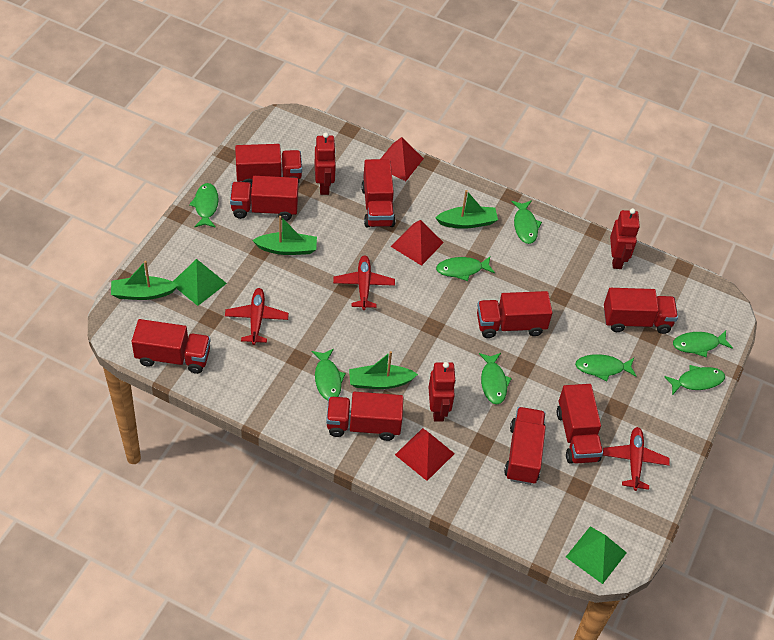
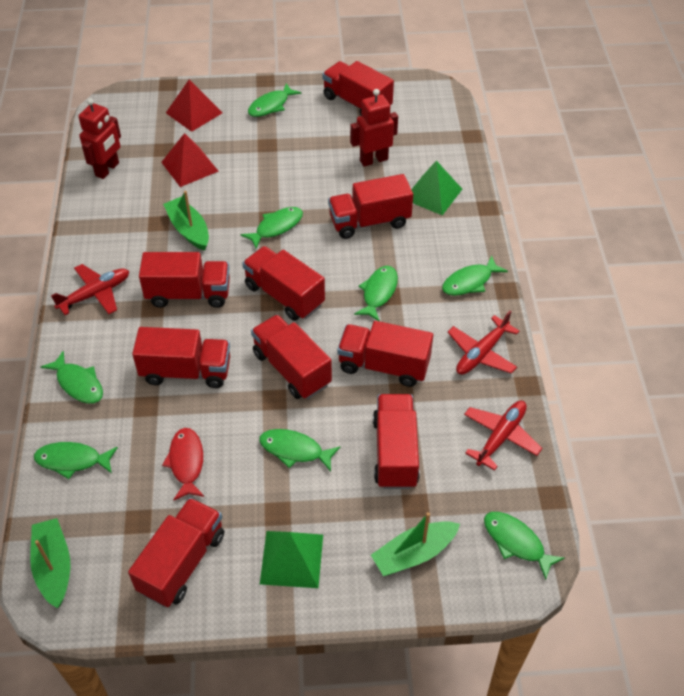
green boat: [111,261,179,300] [252,216,317,255] [349,351,418,389] [435,190,498,229] = 4 -> [30,518,71,608] [163,191,209,251] [371,512,460,576] = 3
red fish: none = 0 -> [162,428,204,501] = 1
red pyramid: [381,137,424,181] [391,220,444,266] [395,428,455,481] = 3 -> [161,133,219,187] [166,79,223,132] = 2
red robot: [315,132,336,195] [429,362,456,421] [610,208,640,269] = 3 -> [78,98,121,179] [350,89,398,167] = 2

